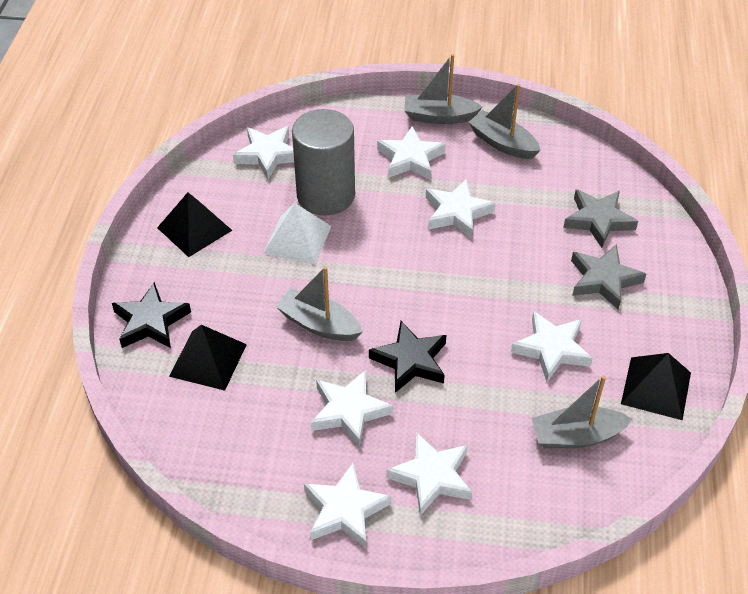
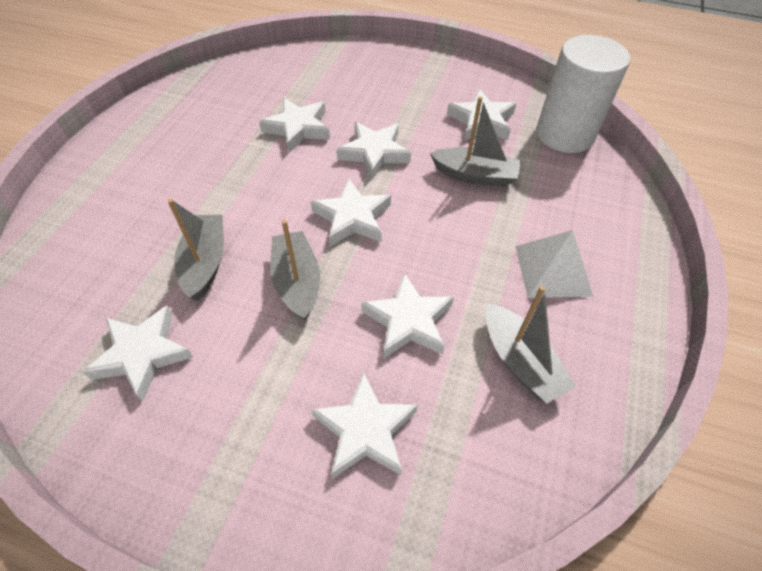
black pyramid: [157,192,232,257] [169,325,247,391] [621,353,691,420] = 3 -> none = 0
black star: [112,282,191,348] [369,321,447,393] = 2 -> none = 0
grey cylinder: [292,109,355,215] = 1 -> none = 0
grey star: [563,189,638,248] [571,244,646,309] = 2 -> none = 0
white cylinder: none = 0 -> [537,35,630,153] = 1

